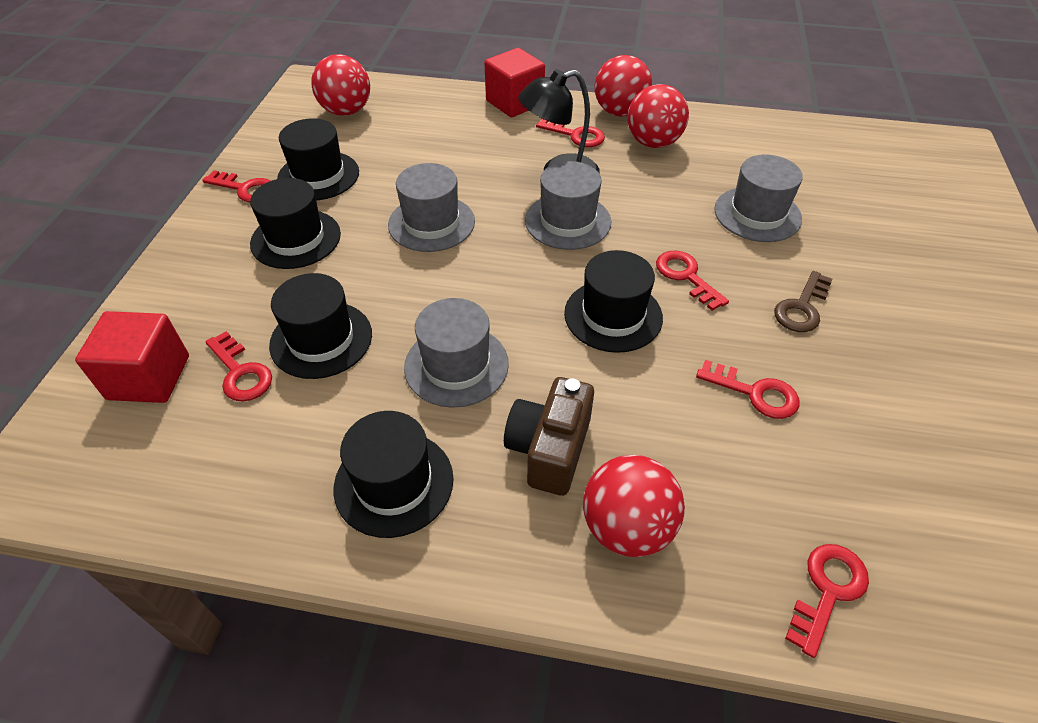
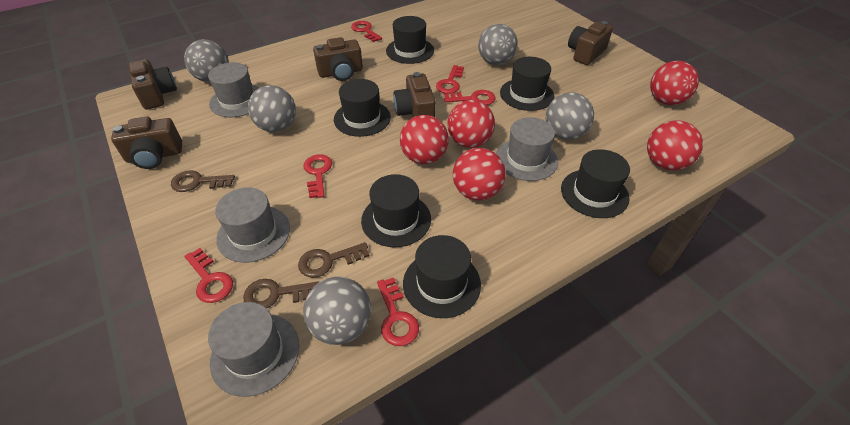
black hat: [250,178,341,269] [269,273,372,379] [277,118,359,200] [334,411,453,538] [564,250,663,353] = 5 -> [334,79,391,137] [361,174,431,247] [386,16,434,64] [403,235,481,318] [500,57,554,111] [561,149,630,218] = 6
black lamp: [518,69,600,174] = 1 -> none = 0
brown camera: [504,377,594,496] = 1 -> [111,116,182,169] [129,59,177,109] [313,37,363,81] [393,72,436,117] [568,21,613,65] = 5
brown key: [774,271,833,332] = 1 -> [171,170,235,192] [243,279,319,308] [298,242,370,278] = 3
grey ball: none = 0 -> [184,39,229,82] [248,85,296,132] [303,277,371,345] [478,24,518,65] [546,92,594,140] = 5
red ball: [311,54,370,116] [583,455,685,557] [595,55,652,117] [628,84,689,148] = 4 -> [400,115,449,164] [447,100,495,148] [453,148,506,201] [647,121,703,170] [650,61,699,105] = 5
red cube: [75,311,189,403] [484,48,545,117] = 2 -> none = 0

